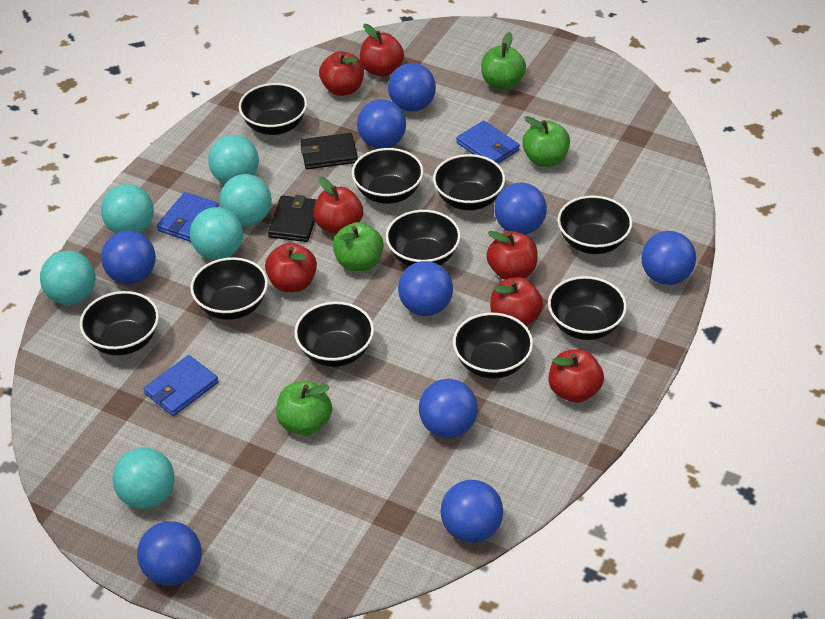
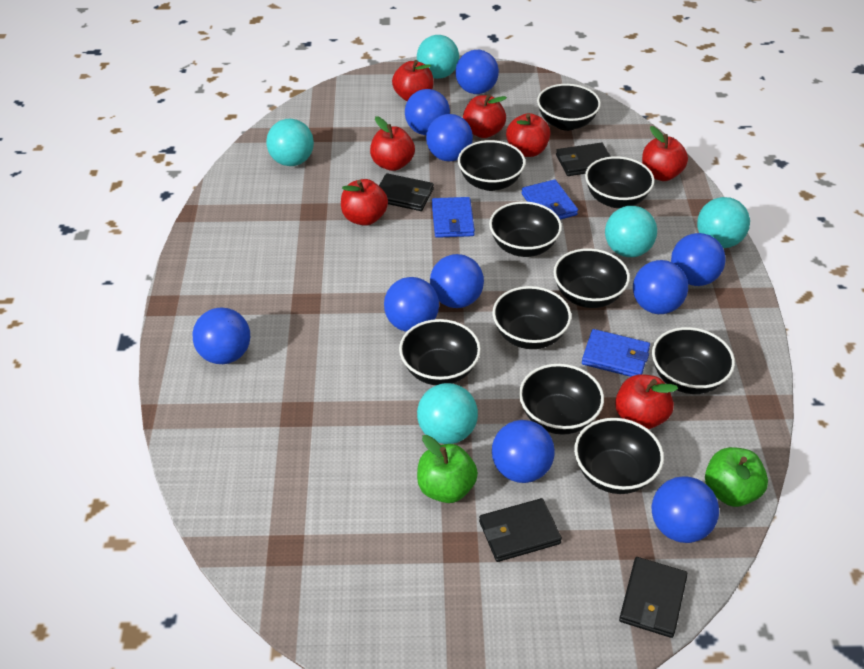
black wallet: [268,195,317,242] [300,133,358,169] = 2 -> [379,173,434,211] [479,498,562,562] [556,143,611,176] [619,557,688,638] = 4
blue ball: [101,231,156,284] [137,521,202,586] [357,99,406,149] [388,63,436,112] [398,261,453,316] [419,379,478,438] [440,480,503,543] [494,183,547,234] [641,231,696,285] = 9 -> [193,308,250,364] [384,277,439,332] [405,89,450,135] [426,114,473,161] [430,254,484,308] [455,50,499,94] [492,420,555,483] [633,260,688,314] [652,476,719,543] [671,233,726,286] = 10
green apple: [276,381,332,435] [333,222,384,271] [481,32,526,90] [522,116,570,167] = 4 -> [417,435,478,503] [705,447,768,507] = 2
turquoise ball: [40,251,96,305] [101,184,154,233] [112,447,175,509] [190,207,243,260] [208,135,259,184] [220,174,272,226] = 6 -> [266,119,314,166] [417,35,459,79] [417,383,478,444] [605,206,657,257] [697,197,750,248] = 5

